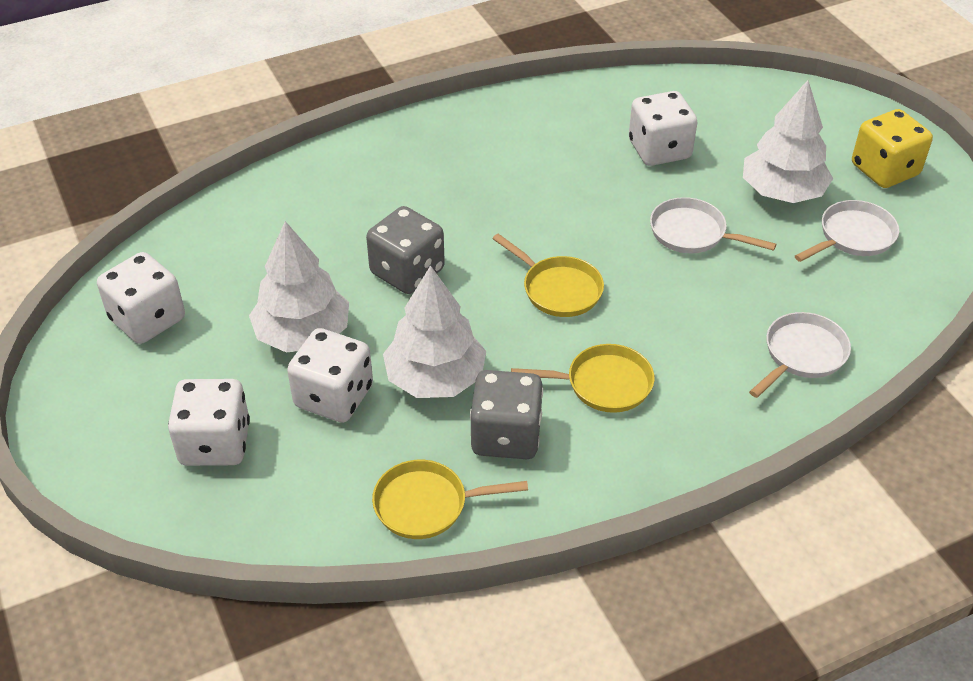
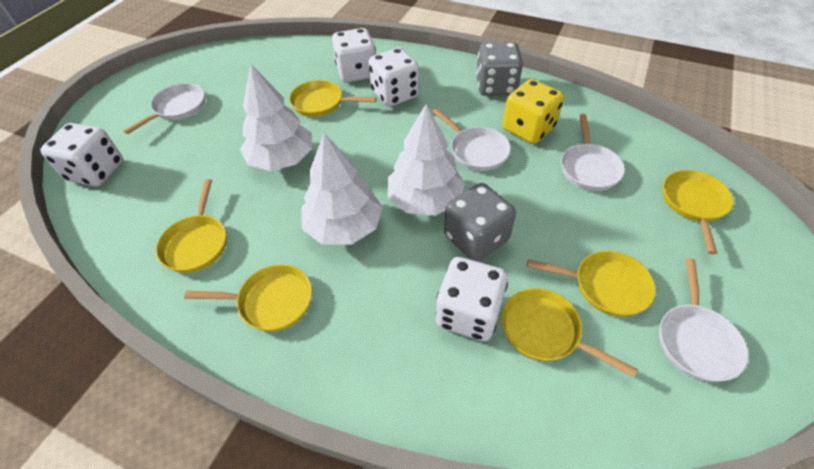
white pan: [650,197,777,253] [749,312,851,398] [795,200,899,262] = 3 -> [123,83,205,134] [432,108,511,171] [561,114,625,191] [659,258,748,382] = 4
yellow pan: [372,460,528,539] [492,234,604,317] [511,344,655,413] = 3 -> [156,179,226,273] [184,264,312,332] [289,80,376,117] [502,288,637,377] [527,251,656,317] [663,170,734,254] = 6

